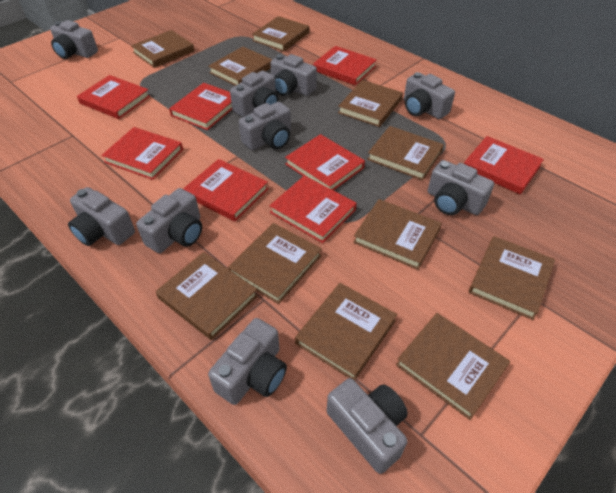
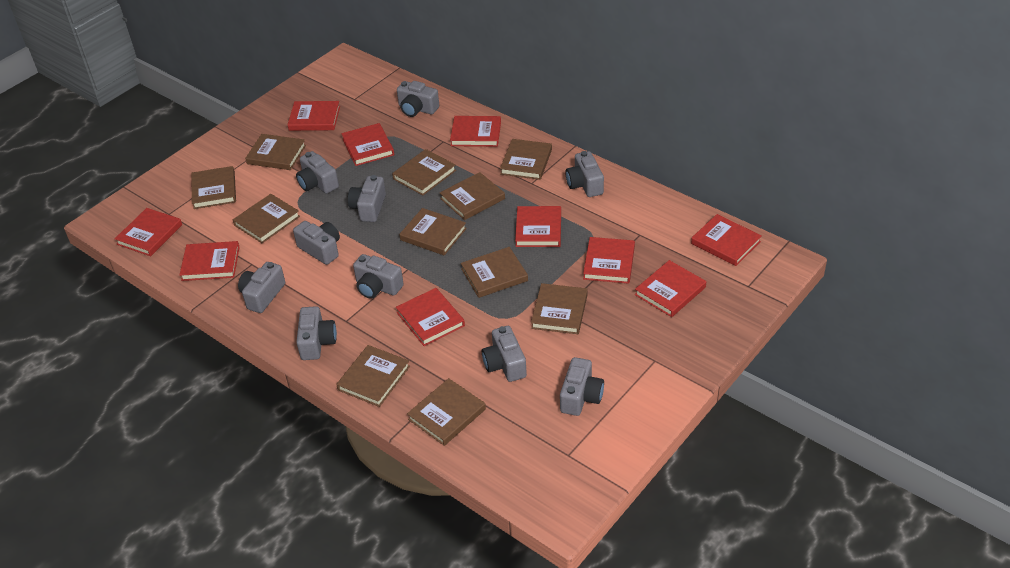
red book: [77,75,150,119] [101,127,183,180] [169,83,232,130] [183,159,268,222] [270,176,357,243] [285,134,365,191] [313,46,377,85] [464,136,544,195] = 8 -> [115,208,182,256] [180,241,240,281] [287,101,340,131] [341,123,394,166] [396,288,465,346] [450,116,501,147] [515,206,561,247] [583,237,635,284] [635,260,706,317] [691,214,761,266] = 10

